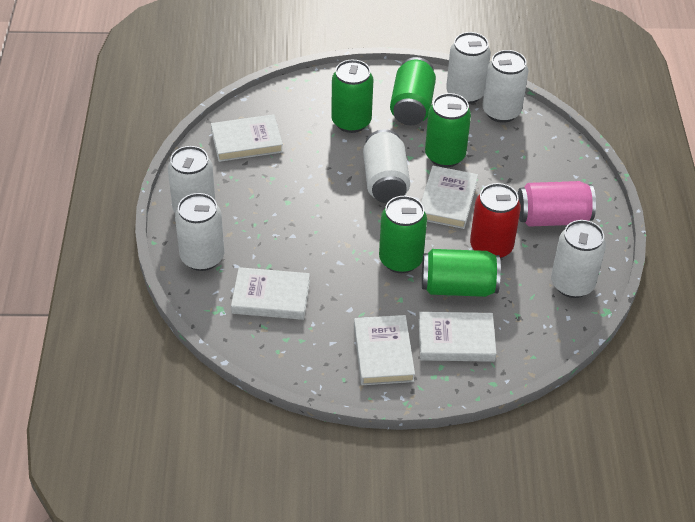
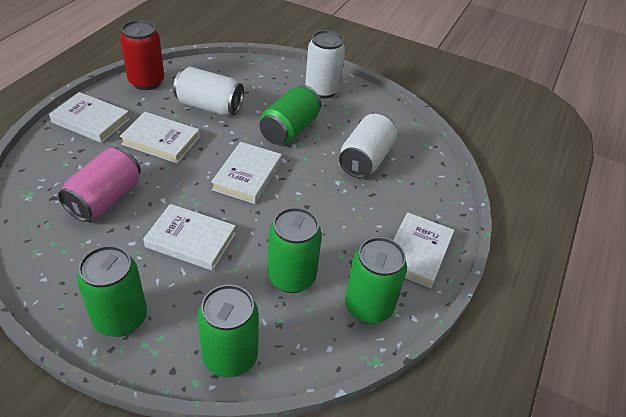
white can: [168,146,216,213] [175,193,224,271] [363,129,410,203] [446,32,491,104] [482,50,528,123] [551,220,606,298] = 6 -> [173,67,244,116] [305,30,345,99] [339,114,397,178] = 3

